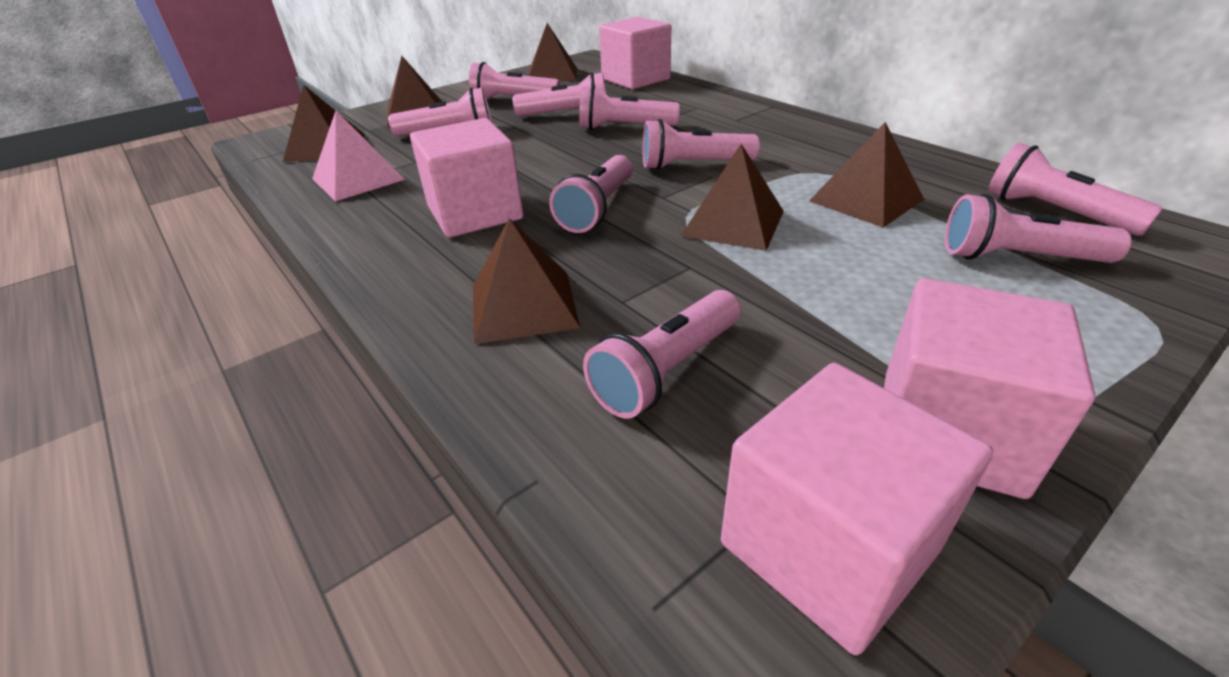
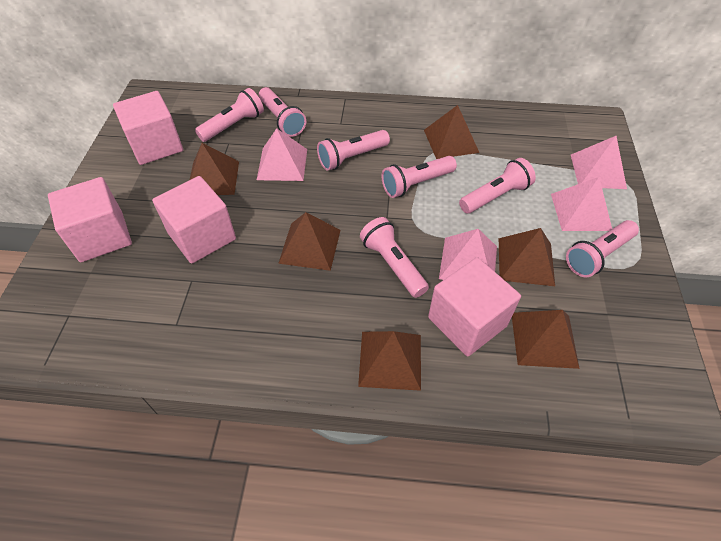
pink flashlight: [388,88,492,137] [469,62,560,100] [513,72,606,116] [549,155,633,233] [579,85,680,130] [583,290,741,418] [643,119,760,170] [945,194,1132,263] [988,143,1163,236] = 9 -> [195,88,264,142] [259,87,306,137] [317,130,390,171] [360,217,429,298] [381,156,457,198] [459,158,536,213] [566,220,639,277] = 7
pink pyramid: [312,111,405,201] = 1 -> [257,128,307,181] [439,229,497,280] [551,177,612,231] [571,136,627,189] = 4

